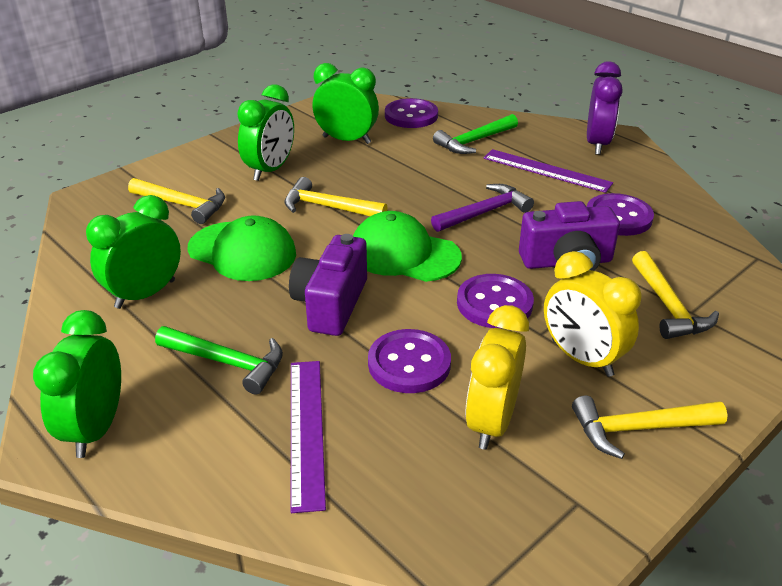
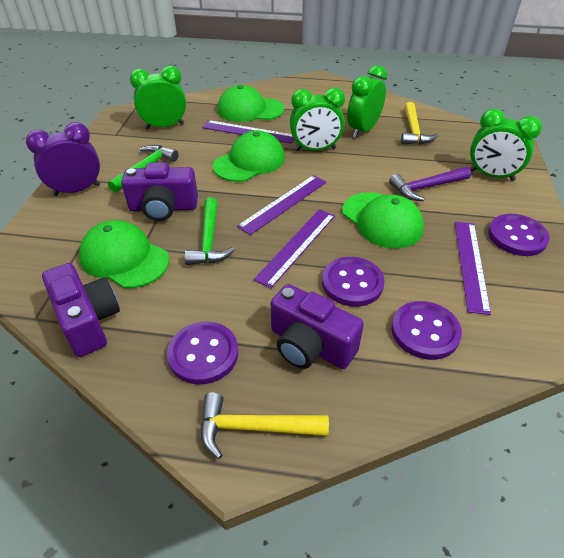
green cap: [188,215,296,281] [353,211,462,282] = 2 -> [79,220,169,288] [213,130,285,182] [217,85,284,122] [342,192,424,249] = 4
purple camera: [289,234,367,336] [519,201,620,271] = 2 -> [42,263,120,357] [121,163,198,221] [271,284,364,369] = 3
purple ruler: [291,361,326,513] [484,149,613,193] = 2 -> [202,120,294,144] [237,175,326,235] [254,209,335,288] [455,222,491,315] = 4
yellow clock: [465,305,529,450] [544,251,642,377] = 2 -> none = 0
yellow hammer: [128,178,225,224] [284,177,387,216] [572,395,728,459] [632,251,719,339] = 4 -> [201,392,329,459] [401,102,438,145] = 2

